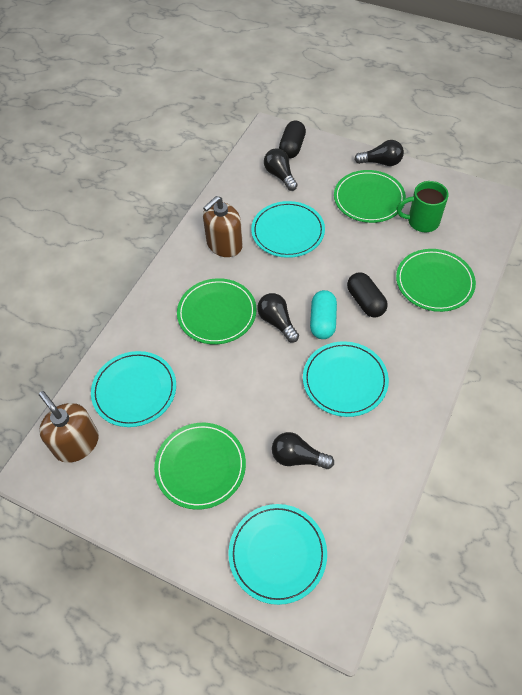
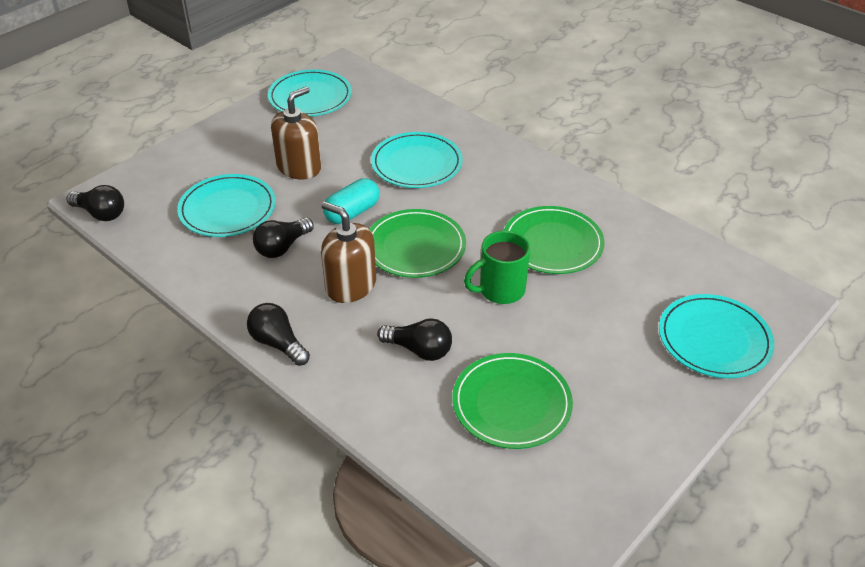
black capsule: [279,121,306,158] [347,272,388,317] = 2 -> none = 0
green plate: [154,423,246,510] [177,278,257,344] [334,170,406,223] [396,249,476,312] = 4 -> [369,209,466,278] [452,353,573,449] [504,206,604,274] = 3

